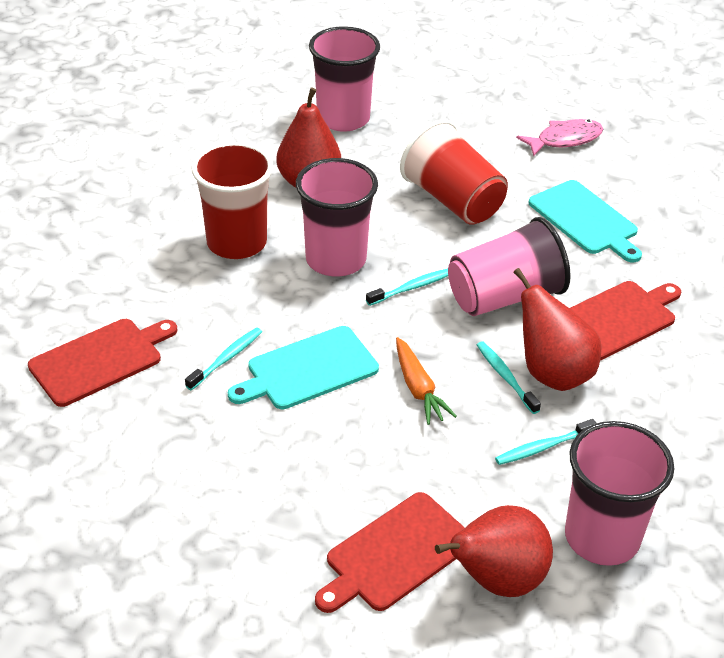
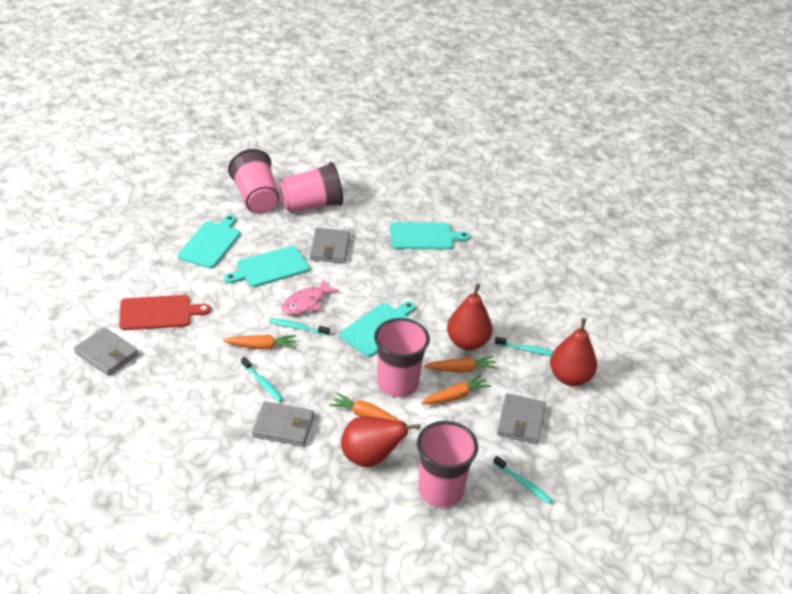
grey wallet: none = 0 -> [74,327,138,376] [252,401,314,446] [310,228,350,263] [497,393,546,444] = 4
orange carrot: [396,337,457,425] = 1 -> [223,335,296,349] [329,393,399,421] [421,374,491,404] [424,355,498,372] = 4
red cup: [191,142,273,259] [400,119,508,224] = 2 -> none = 0
red cutting board: [28,319,177,407] [315,492,465,613] [570,281,681,360] = 3 -> [119,295,211,330] = 1
turquoise cutting board: [228,326,379,409] [528,180,642,262] = 2 -> [178,215,240,268] [224,246,310,287] [340,301,415,357] [390,222,470,250] = 4

